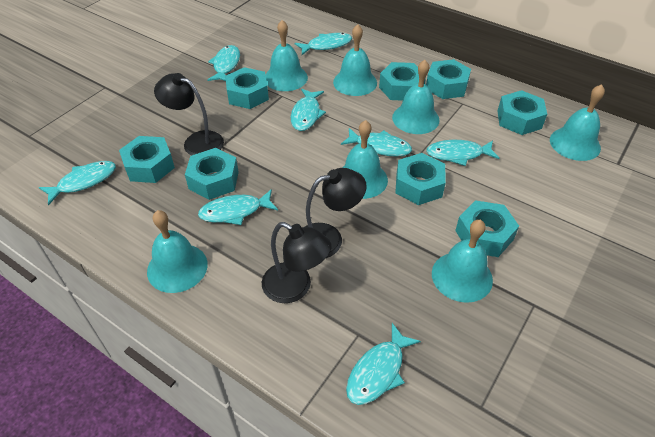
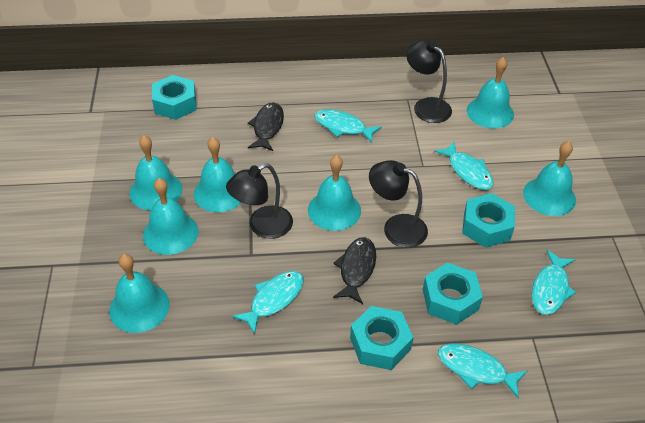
black fish: none = 0 -> [248,102,284,151] [333,237,376,304] = 2
turquoise fish: [39,161,116,205] [198,189,278,225] [207,45,240,81] [291,89,326,131] [295,33,352,55] [341,128,412,157] [346,323,421,405] [426,140,499,166] = 8 -> [232,271,304,335] [314,109,382,143] [434,141,494,190] [438,343,527,398] [532,250,576,315] = 5
turquoise nut: [119,136,175,183] [185,148,239,200] [225,67,269,109] [379,62,426,101] [395,153,446,205] [426,59,471,99] [455,200,519,257] [497,90,547,135] = 8 -> [152,75,197,120] [350,306,413,370] [423,263,483,325] [462,193,515,248] = 4

